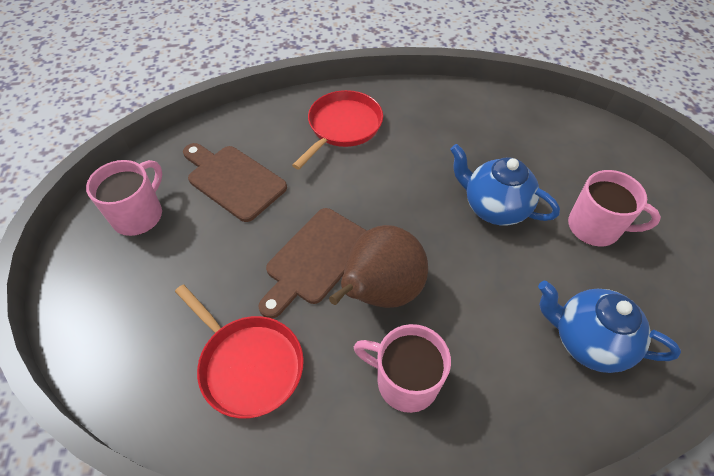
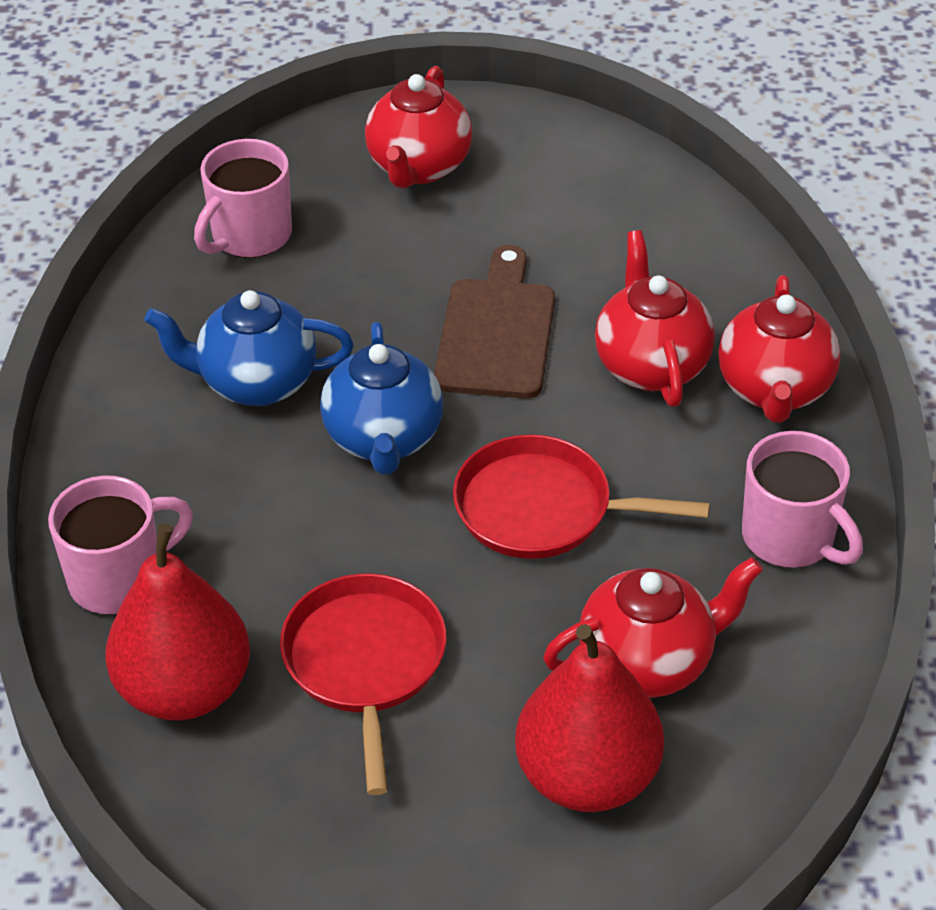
brown cutting board: [183,143,287,222] [258,208,367,319] = 2 -> [434,245,555,399] = 1
brown pear: [329,225,428,308] = 1 -> none = 0
red pear: none = 0 -> [105,523,250,720] [515,624,664,812] = 2
red teapot: none = 0 -> [365,66,472,188] [543,557,763,698] [595,230,715,407] [718,275,840,423] = 4

